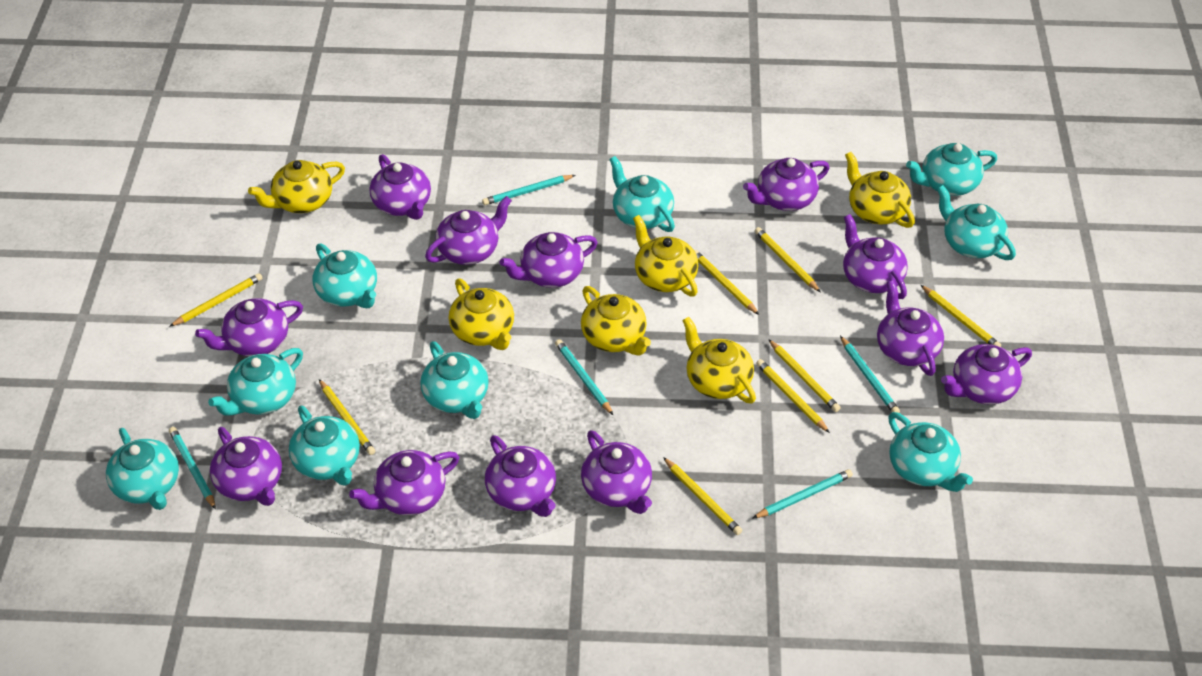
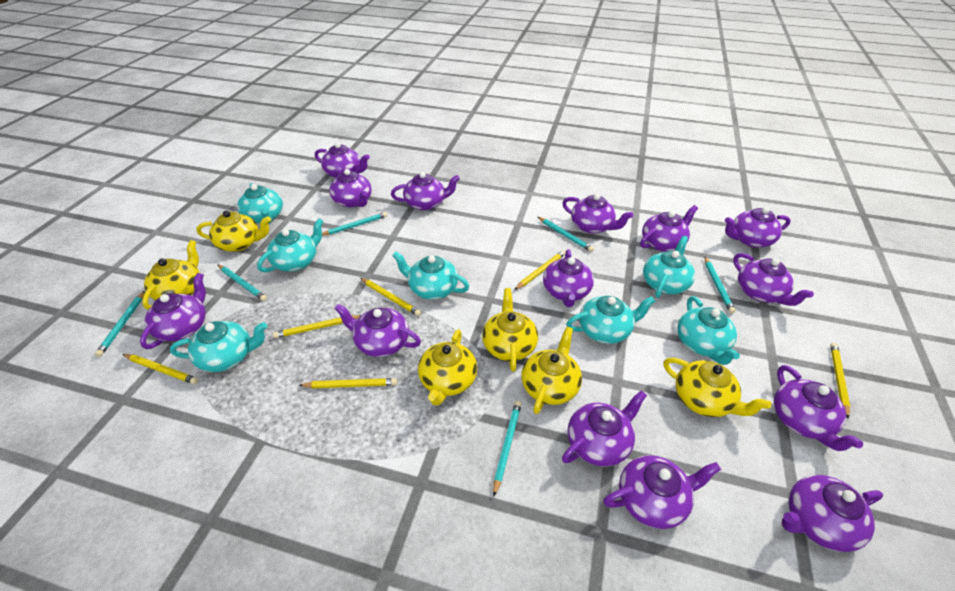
purple teapot: [195,298,303,357] [210,427,282,506] [349,450,459,515] [370,154,431,220] [425,196,512,265] [485,435,556,517] [500,232,598,288] [581,430,652,514] [743,158,829,211] [843,214,908,299] [877,280,944,376] [941,344,1032,405] = 12 -> [140,273,206,349] [315,142,370,178] [329,169,372,208] [334,304,421,357] [391,172,460,211] [543,249,594,307] [562,194,633,234] [562,390,647,467] [603,455,721,529] [640,205,698,252] [725,207,791,248] [733,253,814,306] [774,365,863,451] [782,475,883,552] = 14
turquoise pencil: [169,427,216,509] [482,175,575,205] [555,339,613,415] [753,469,853,518] [840,336,900,413] = 5 -> [95,291,145,357] [218,265,267,301] [322,212,387,236] [493,401,522,497] [538,217,594,252] [705,257,736,314] = 6
turquoise teapot: [106,428,179,510] [208,348,303,416] [289,406,360,486] [313,243,377,308] [420,341,489,419] [609,156,675,232] [888,412,973,492] [906,143,997,196] [937,185,1016,260] = 9 -> [170,321,267,372] [237,183,283,224] [257,218,324,272] [392,251,469,300] [566,296,656,344] [643,236,695,298] [677,296,740,365] = 7
yellow pencil: [169,273,263,327] [319,379,375,455] [663,457,743,535] [694,250,759,315] [755,227,821,292] [756,359,830,433] [768,339,840,412] [921,285,1001,347] = 8 -> [123,354,199,384] [273,315,361,338] [299,378,397,388] [360,278,421,316] [514,250,566,290] [830,343,850,418] = 6

